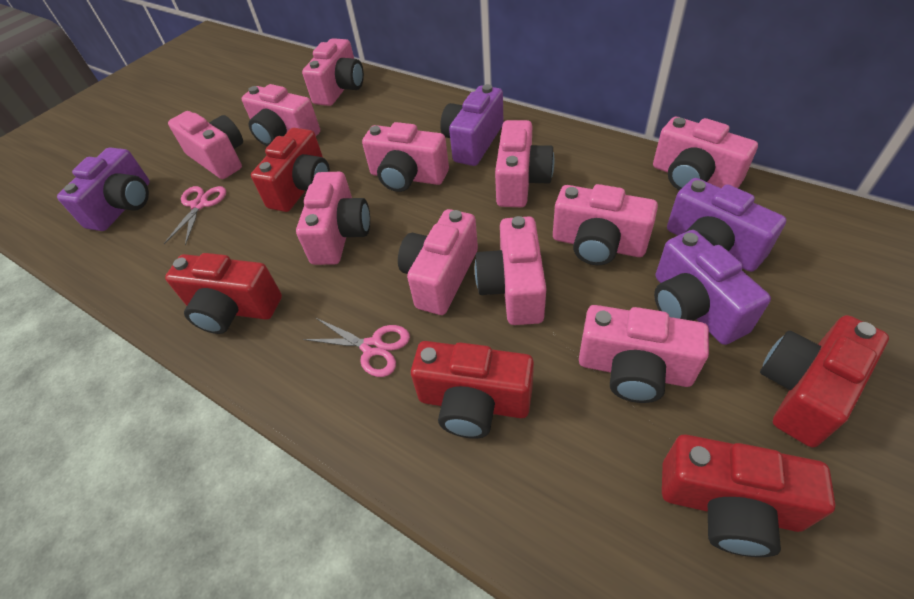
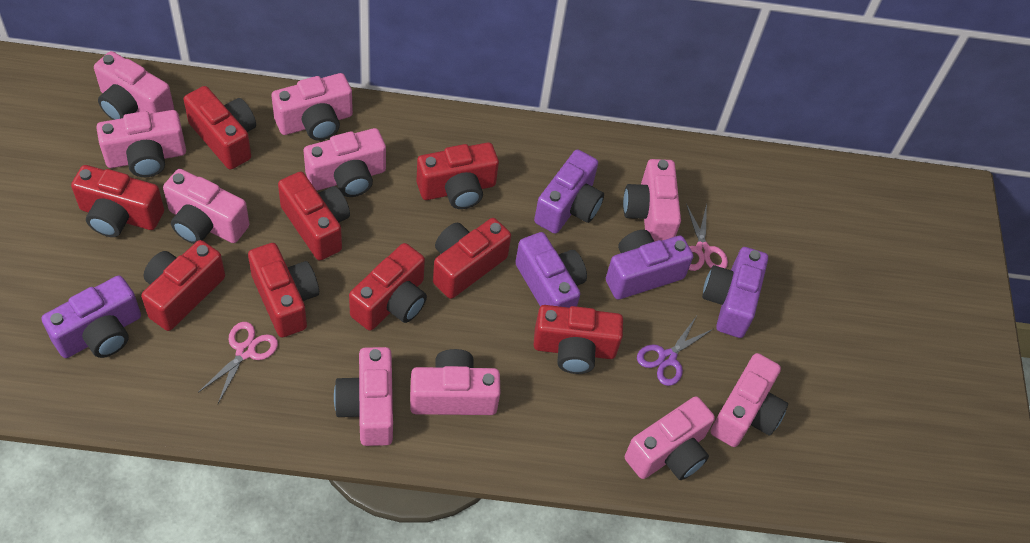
pink camera: [168,111,243,179] [242,84,320,146] [296,172,370,265] [302,38,364,106] [362,122,449,192] [398,209,478,315] [475,216,546,325] [495,120,554,207] [553,184,658,265] [579,305,709,403] [653,117,758,190] = 11 -> [94,51,174,120] [97,110,186,177] [163,169,249,244] [272,73,353,141] [304,128,386,197] [334,347,393,446] [410,349,501,415] [623,159,681,241] [625,396,715,480] [711,353,788,447] = 10
purple camera: [57,147,150,231] [440,84,503,166] [654,230,771,345] [667,178,787,272] = 4 -> [41,275,141,358] [515,232,587,308] [534,149,604,234] [606,230,693,300] [702,247,768,338] = 5
purple scissors: none = 0 -> [637,317,713,386] = 1
red camera: [165,253,282,334] [251,128,330,212] [411,341,534,438] [662,435,835,557] [760,315,889,448] = 5 -> [71,165,164,237] [141,240,225,331] [183,86,256,170] [248,243,319,338] [278,172,350,261] [349,243,427,331] [416,142,499,209] [433,218,511,299] [534,305,623,374] = 9

